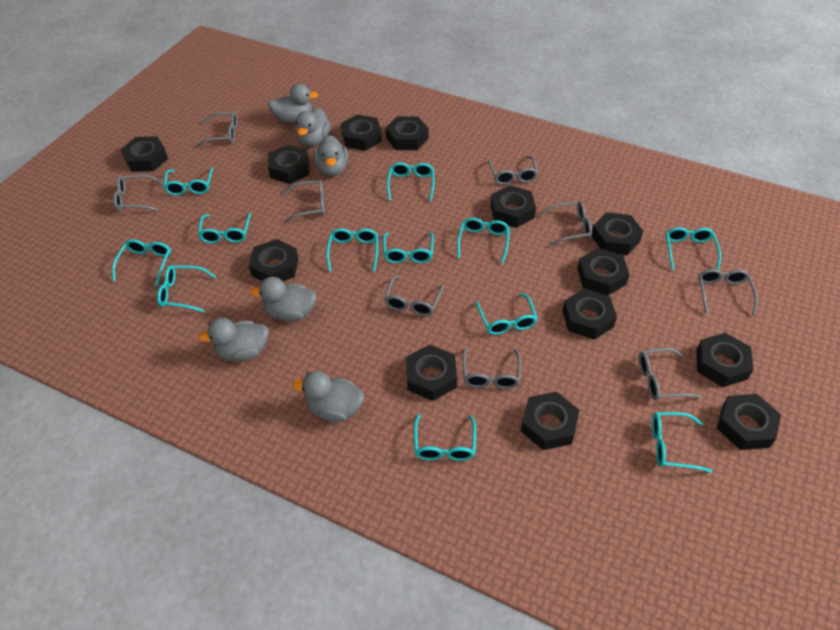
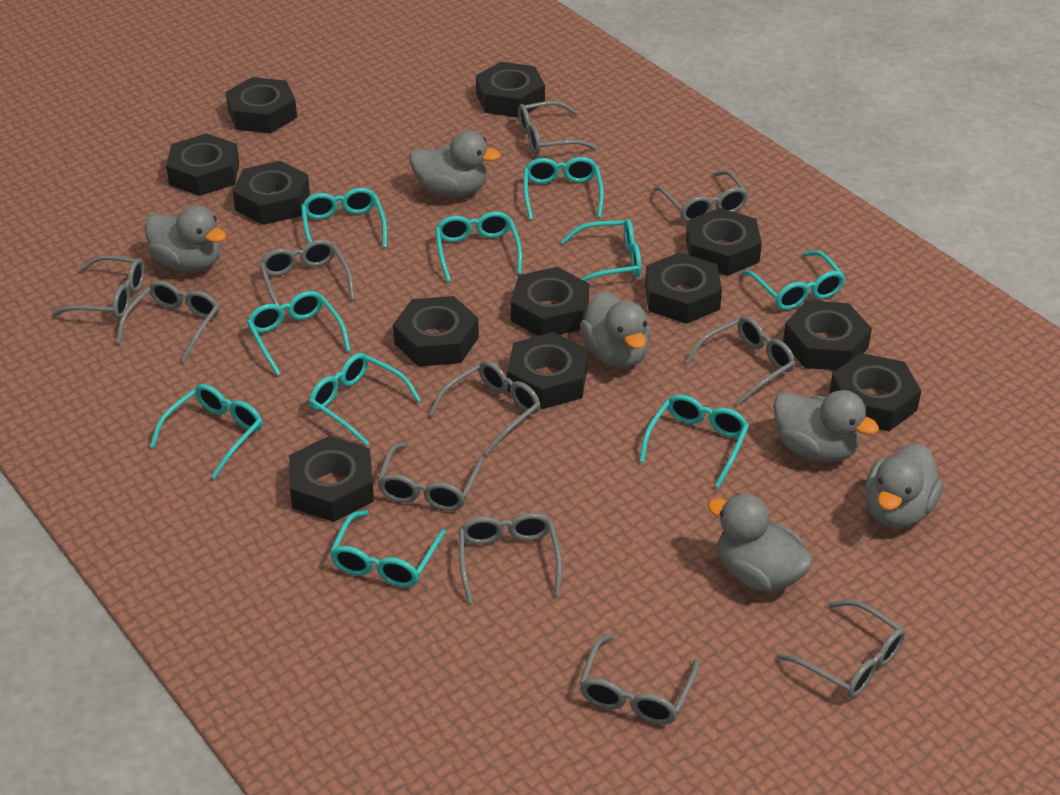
black nut: [121,136,168,172] [249,239,298,281] [268,145,309,184] [341,114,382,151] [385,116,429,150] [406,345,457,401] [490,185,536,228] [521,392,579,450] [562,288,617,340] [577,248,630,296] [592,212,643,255] [696,333,753,387] [717,394,781,450] = 13 -> [166,133,239,196] [225,77,297,133] [233,161,310,225] [289,436,374,522] [393,296,479,367] [476,62,545,117] [507,332,588,409] [511,267,589,336] [645,252,722,324] [686,208,762,276] [783,300,872,370] [829,353,921,431] = 12
grey glasses: [113,175,163,211] [196,111,237,147] [283,180,325,222] [384,275,444,316] [463,347,521,389] [488,156,538,185] [539,202,592,246] [638,348,702,400] [698,269,758,316] = 9 -> [52,255,145,319] [116,280,220,362] [259,239,355,316] [377,442,484,511] [429,361,541,455] [459,513,562,604] [518,101,597,155] [579,634,699,725] [654,170,749,222] [685,316,795,406] [777,600,905,698] = 11
turquoise glasses: [112,239,171,286] [157,265,216,313] [163,167,213,195] [198,213,251,243] [326,228,378,271] [383,232,434,263] [387,162,434,202] [414,414,476,461] [457,218,510,263] [475,293,538,335] [652,412,712,473] [666,227,721,270] = 12 -> [150,384,263,479] [247,291,351,376] [301,188,387,248] [309,353,421,446] [330,510,446,587] [435,212,522,282] [523,157,604,220] [561,219,641,282] [639,394,749,488] [742,251,845,310] = 10

